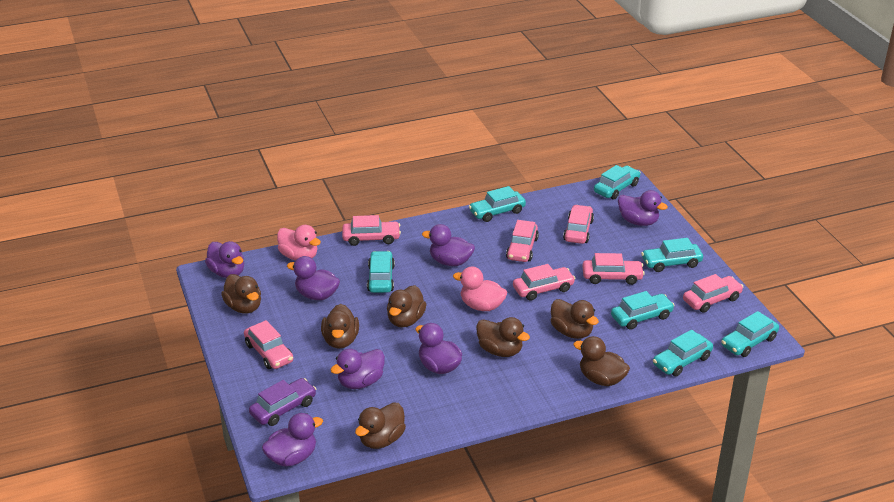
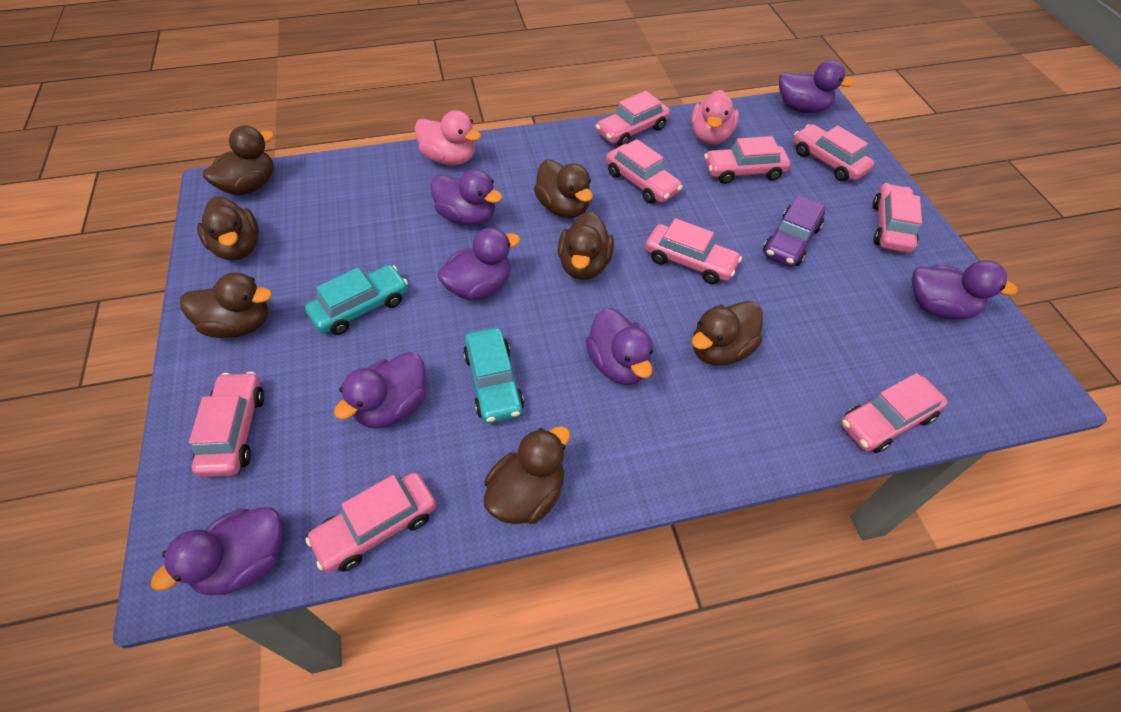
pink car: [244,320,293,369] [342,215,401,246] [506,220,539,262] [513,264,576,301] [563,205,594,244] [582,253,645,285] [683,274,743,313] = 7 -> [189,372,264,477] [305,472,436,572] [596,91,670,146] [606,139,683,203] [645,218,742,284] [704,136,790,184] [793,124,874,181] [841,373,948,453] [873,183,922,253] = 9
turquoise car: [367,251,395,293] [469,186,526,222] [594,165,641,200] [611,291,675,330] [641,238,703,272] [653,330,713,377] [721,311,779,357] = 7 -> [305,265,408,335] [463,328,524,423] = 2

